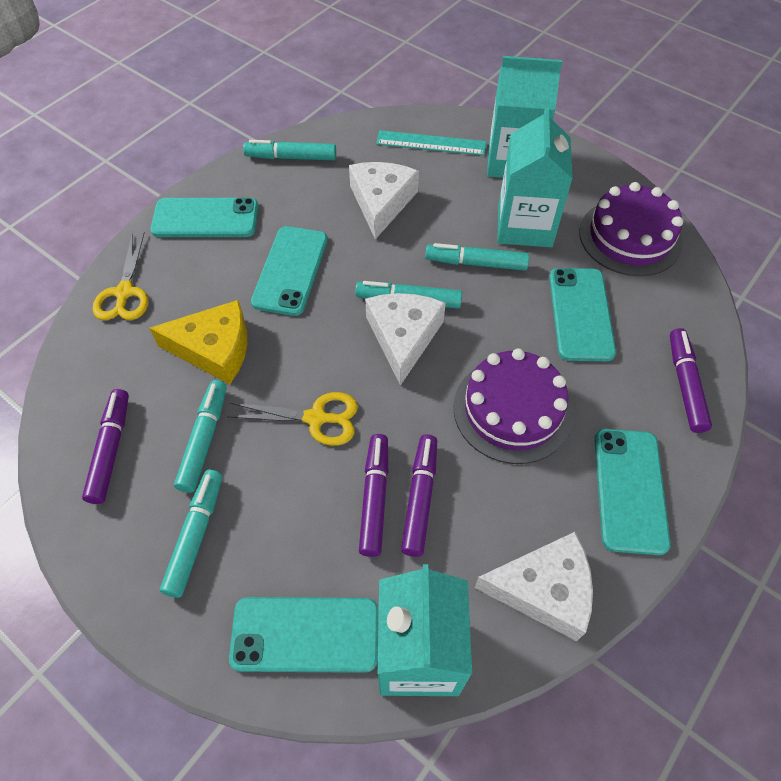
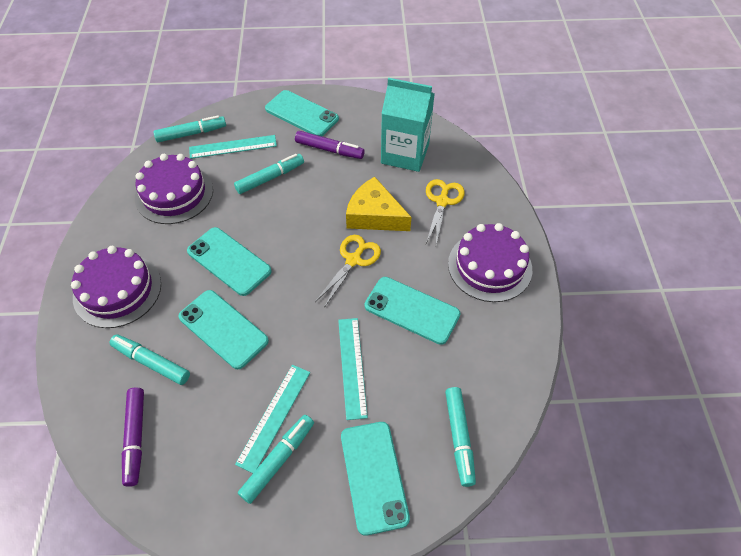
purple cake: [453,348,573,464] [579,182,683,276] = 2 -> [71,246,161,328] [135,154,213,224] [448,223,532,302] = 3
purple marker: [82,389,129,504] [359,434,388,557] [401,434,437,557] [670,328,712,433] = 4 -> [122,387,144,487] [295,131,365,159] = 2
turquoise carton: [378,564,472,696] [487,56,562,178] [497,105,573,247] = 3 -> [381,78,435,172] = 1
turquoise ruler: [376,130,486,156] = 1 -> [189,135,277,159] [235,365,310,473] [338,318,368,420] = 3
white cheese: [349,162,419,239] [365,293,446,386] [475,532,593,641] = 3 -> none = 0

